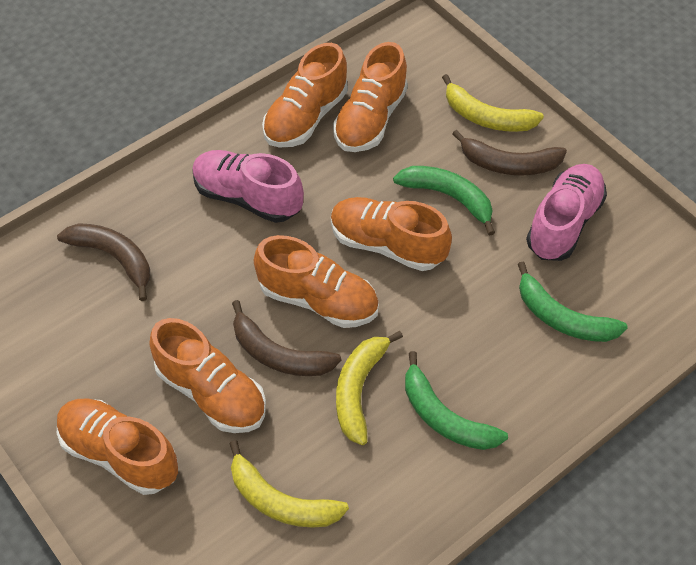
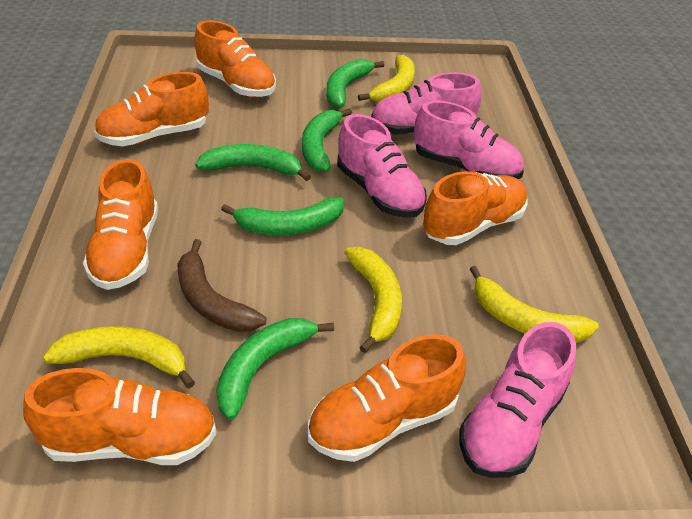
brown banana: [57,223,150,301] [232,300,341,376] [452,130,567,175] = 3 -> [177,239,266,332] = 1
green banana: [393,166,495,236] [405,351,508,450] [518,261,628,342] = 3 -> [195,144,311,181] [216,318,334,420] [221,197,344,235] [302,108,352,172] [326,59,384,108] = 5
pink shoe: [192,150,304,223] [526,164,607,261] = 2 -> [337,114,427,218] [371,72,482,135] [414,101,524,179] [459,322,576,478] = 4
yellow banana: [229,440,349,528] [336,331,403,445] [442,74,544,132] = 3 -> [43,326,195,388] [344,247,402,353] [358,55,415,102] [470,266,599,343] = 4

